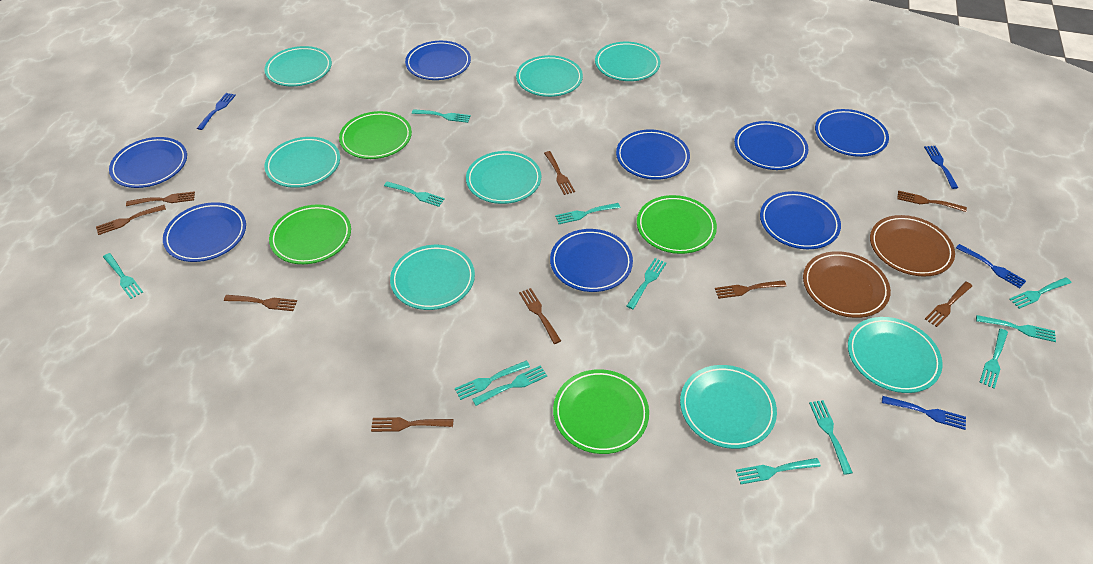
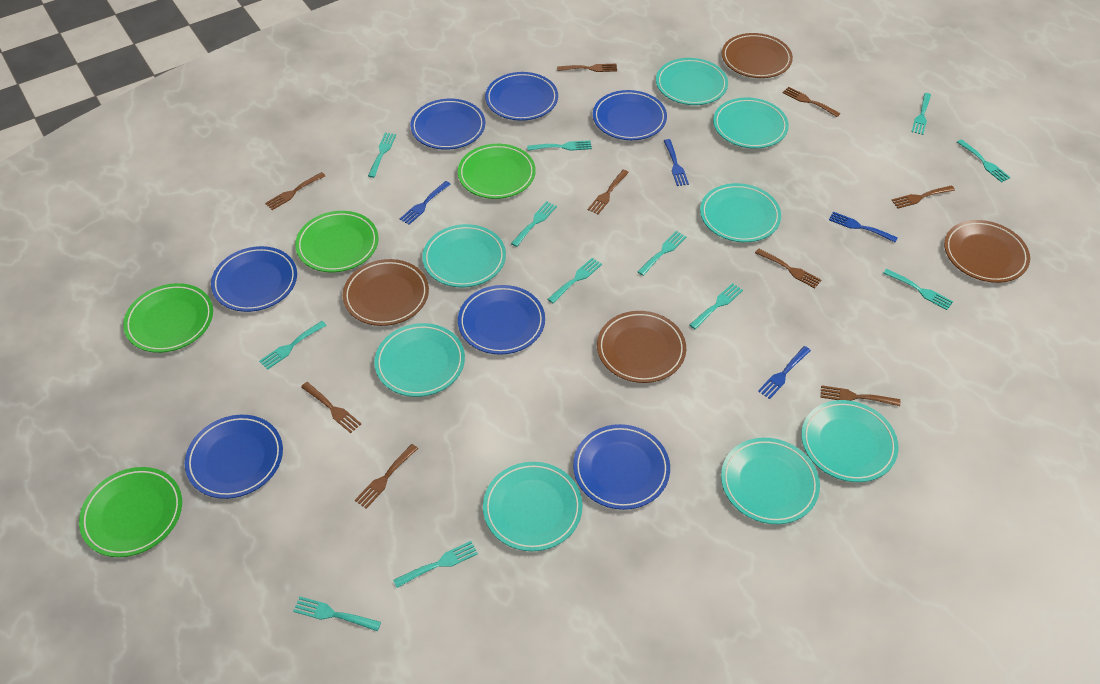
blue plate: [109,137,187,188] [163,202,246,262] [405,41,471,80] [550,229,633,292] [616,129,690,180] [734,121,808,170] [760,191,841,249] [815,109,889,157] = 8 -> [185,415,283,499] [211,246,297,312] [410,99,485,150] [458,285,545,355] [485,72,558,121] [573,424,670,510] [593,90,667,140] = 7
brown plate: [803,251,891,318] [870,215,955,277] = 2 -> [343,259,429,326] [597,311,686,383] [722,33,793,78] [944,220,1030,283] = 4

